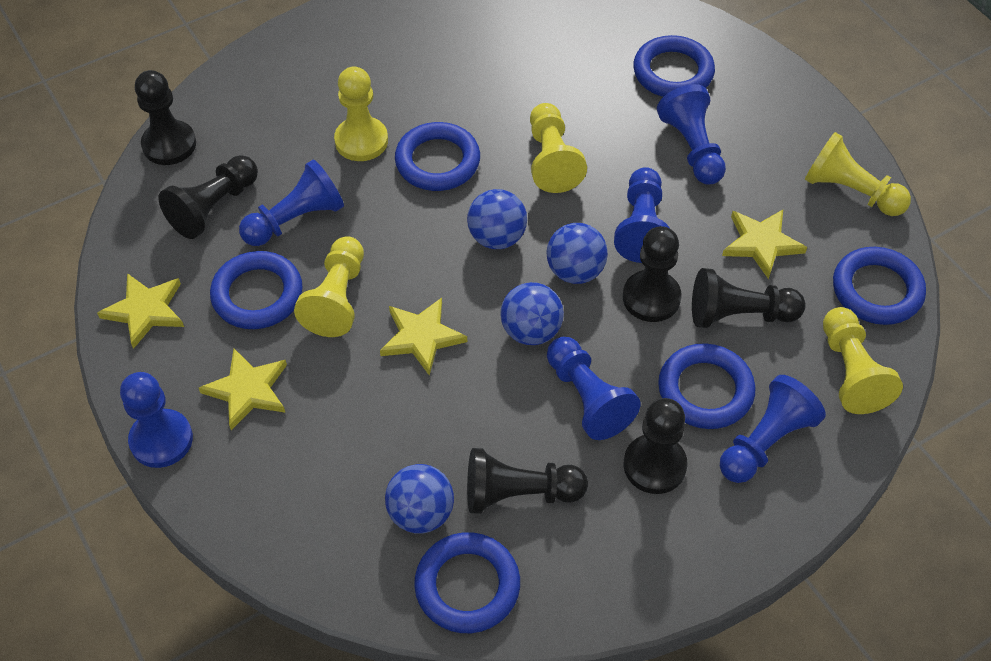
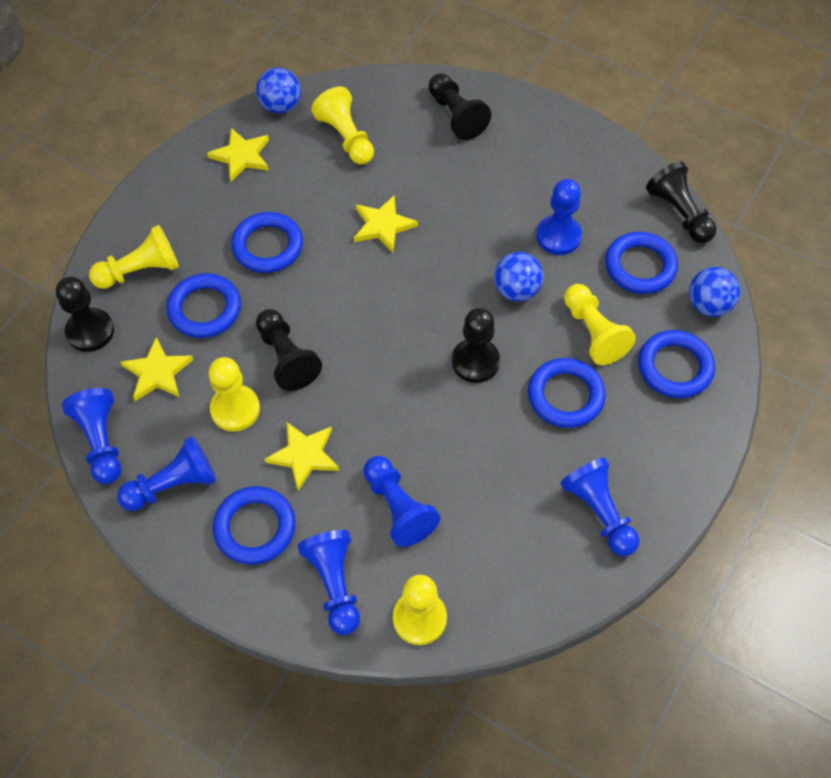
black pawn: [135,70,196,165] [158,155,258,239] [467,448,588,514] [623,226,682,322] [624,398,687,494] [692,268,806,328] = 6 -> [56,277,114,352] [256,309,322,391] [428,73,491,140] [452,308,500,383] [646,161,716,243] = 5
blue ball: [385,464,454,534] [467,189,527,249] [500,282,564,345] [546,223,608,284] = 4 -> [256,68,301,114] [494,252,543,301] [689,267,740,317] = 3

